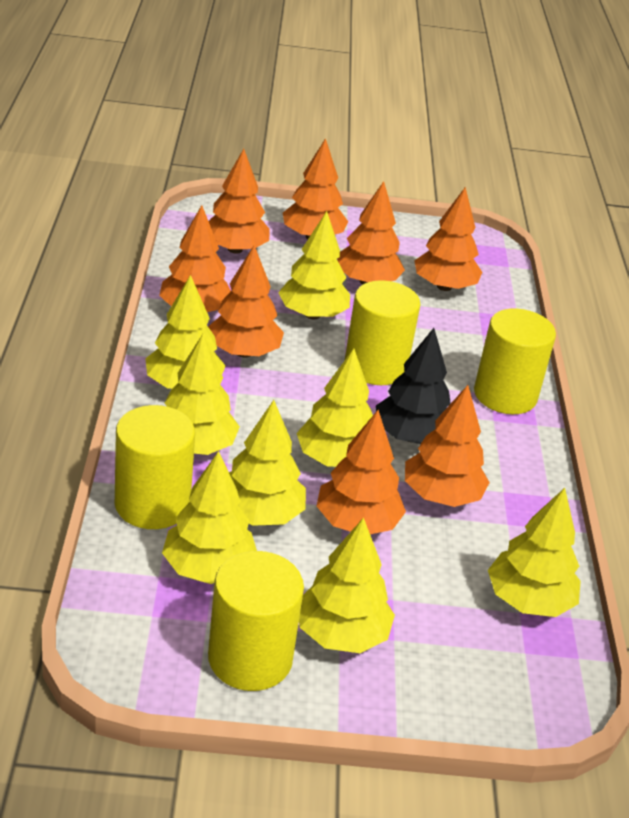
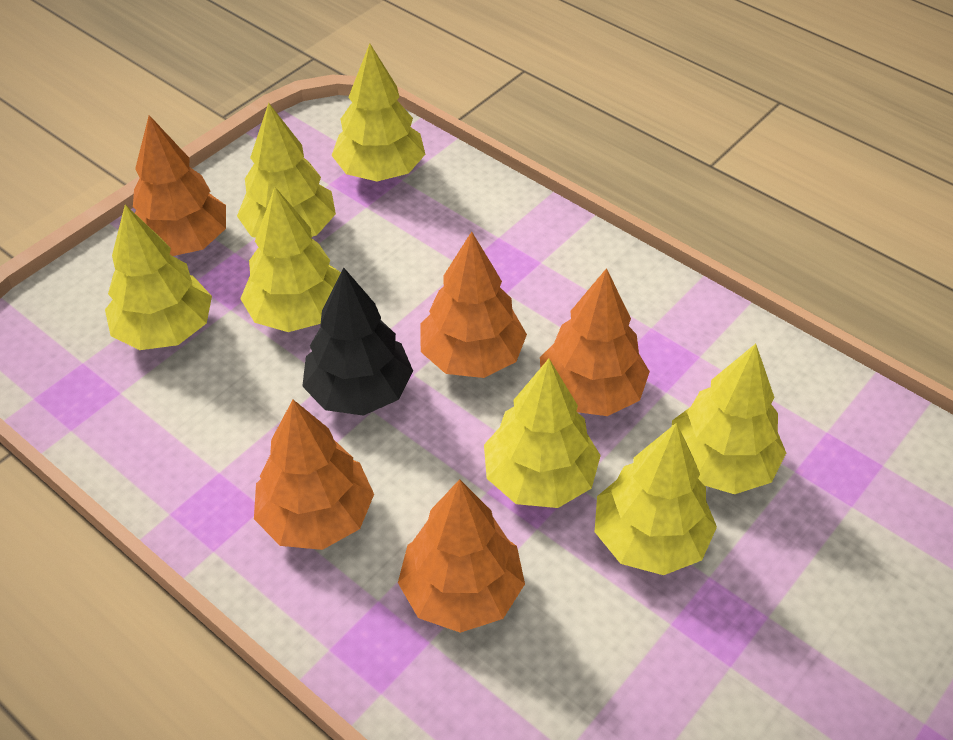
orange tree: [159,205,231,312] [208,245,284,358] [209,149,269,254] [283,138,348,239] [316,410,406,534] [337,181,405,285] [405,385,490,507] [414,187,482,291] = 8 -> [133,115,226,256] [254,400,374,550] [398,479,525,633] [420,232,527,378] [540,268,650,416] = 5
yellow cylinder: [115,405,195,529] [208,551,304,691] [345,280,420,385] [474,308,556,414] = 4 -> none = 0
yellow tree: [145,275,226,389] [162,451,257,584] [165,334,240,455] [229,400,306,526] [278,211,350,319] [297,349,373,467] [299,517,395,653] [488,488,581,617] = 8 -> [105,205,212,350] [237,103,336,238] [240,187,341,332] [331,43,425,181] [484,359,601,508] [595,423,717,575] [672,344,786,494] = 7

